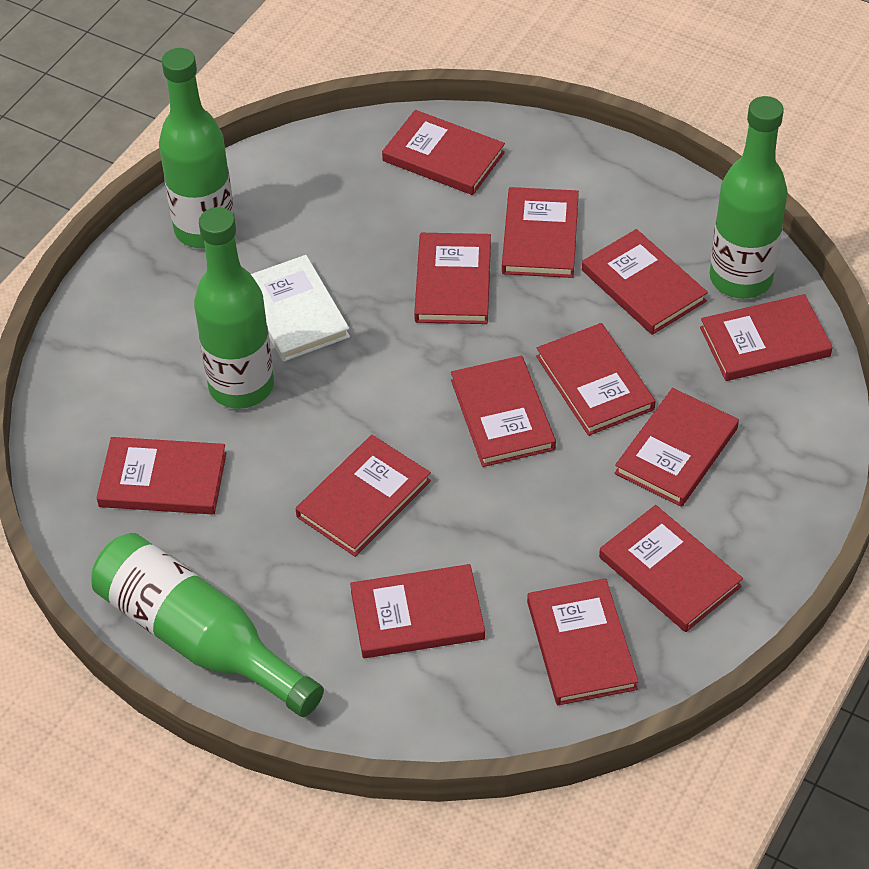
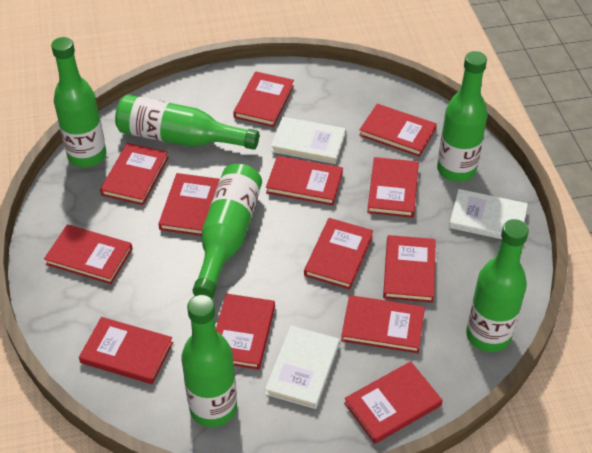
green bottle: [92,533,324,717] [159,48,235,248] [194,207,274,409] [709,96,788,299] = 4 -> [51,37,106,167] [115,95,259,150] [181,295,237,427] [192,164,262,298] [437,51,488,182] [466,219,529,352] = 6
white book: [251,255,350,362] = 1 -> [265,326,339,409] [271,117,346,164] [449,189,528,239] = 3

